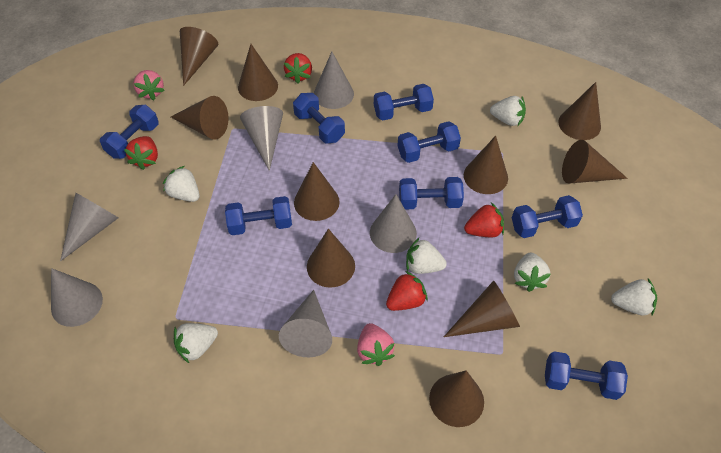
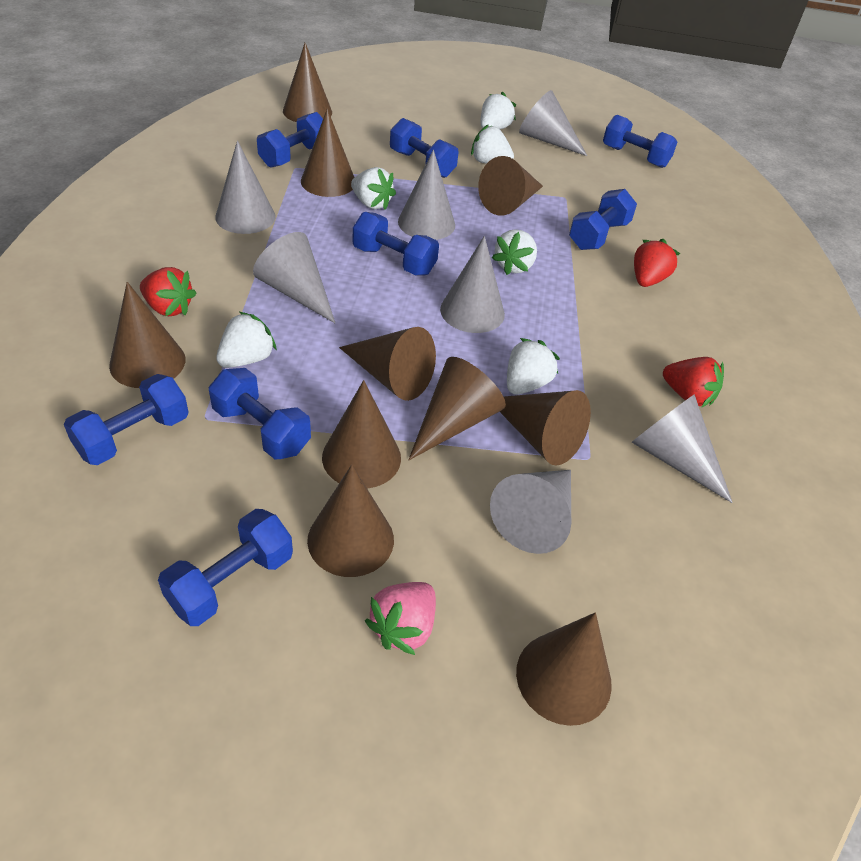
grey cone: [51,268,103,327] [60,193,119,261] [240,106,283,171] [279,290,332,357] [314,52,354,109] [370,194,417,253] = 6 -> [215,141,276,234] [253,232,335,323] [398,150,455,240] [440,236,505,333] [490,470,571,554] [519,90,587,156] [632,394,733,503] = 7
pink strawberry: [133,70,165,100] [357,323,395,366] = 2 -> [365,582,436,655] = 1
red strawberry: [124,136,158,170] [284,53,312,83] [386,271,428,311] [464,203,504,237] = 4 -> [140,267,196,316] [634,239,680,287] [663,357,724,408] = 3

